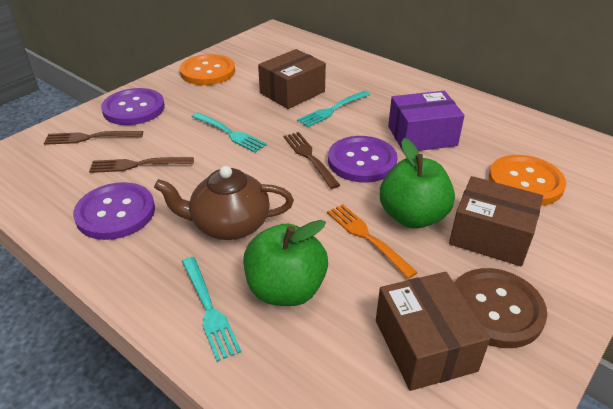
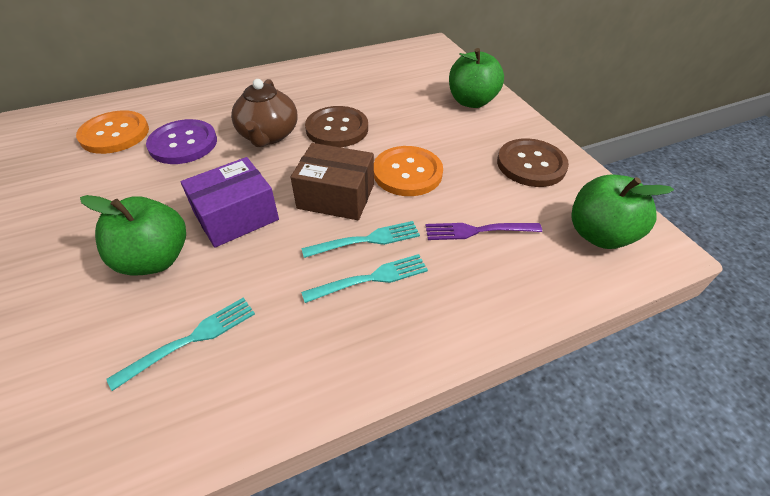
brown box: [258,49,326,109] [376,272,490,391] [449,176,543,266] = 3 -> [291,143,374,220] = 1
brown button: [454,268,547,348] = 1 -> [305,106,368,147] [497,138,569,187] = 2
brown fork: [44,131,143,145] [89,157,194,173] [284,132,340,189] = 3 -> none = 0
green apple: [244,220,328,306] [380,138,455,229] = 2 -> [80,195,186,276] [449,48,504,108] [571,174,674,249] = 3
orange fork: [327,204,418,279] = 1 -> none = 0
purple button: [73,182,155,240] [101,88,165,125] [328,136,398,183] = 3 -> [146,119,217,164] = 1
purple fork: none = 0 -> [426,223,542,240] = 1

